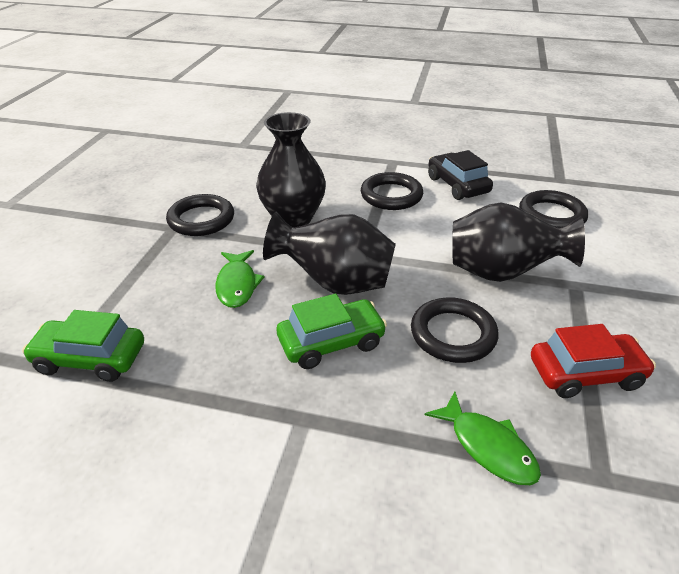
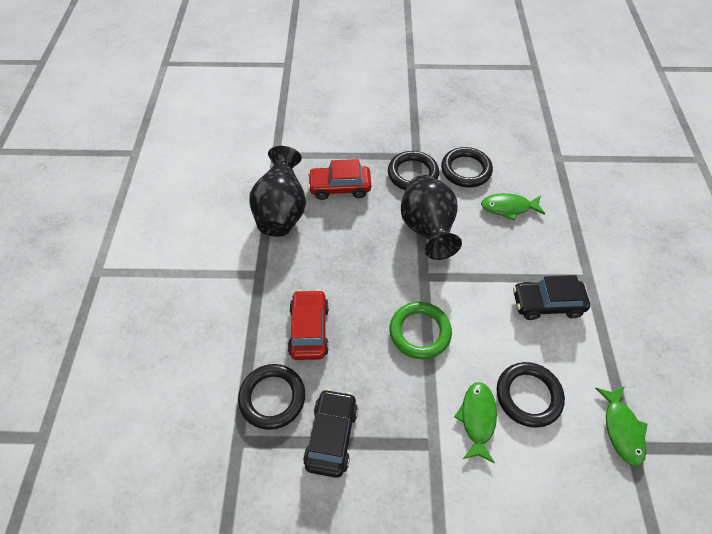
black car: [428,150,493,200] = 1 -> [303,389,358,478] [513,275,590,320] = 2
black vase: [256,112,326,227] [263,212,396,295] [452,202,585,282] = 3 -> [249,146,306,237] [401,175,462,260] = 2
green car: [22,310,144,382] [277,294,387,369] = 2 -> none = 0
green fish: [215,250,265,308] [425,391,541,485] = 2 -> [454,382,497,464] [481,193,545,221] [595,386,647,467] = 3
green ring: none = 0 -> [389,302,452,359] = 1
red car: [531,324,656,398] = 1 -> [288,289,329,360] [308,159,371,200] = 2

